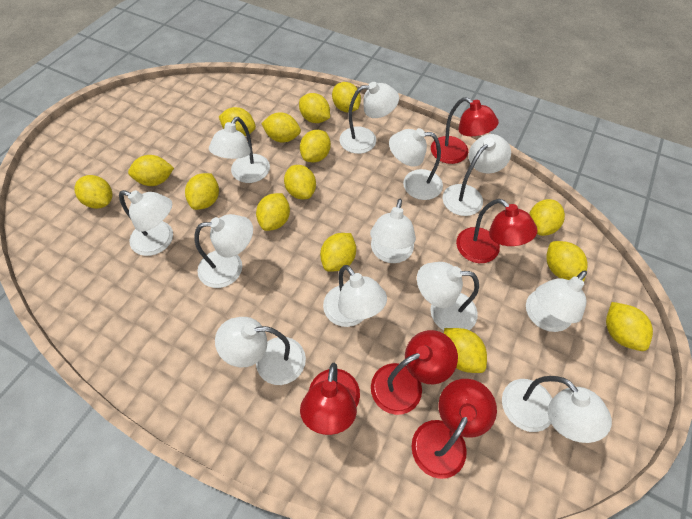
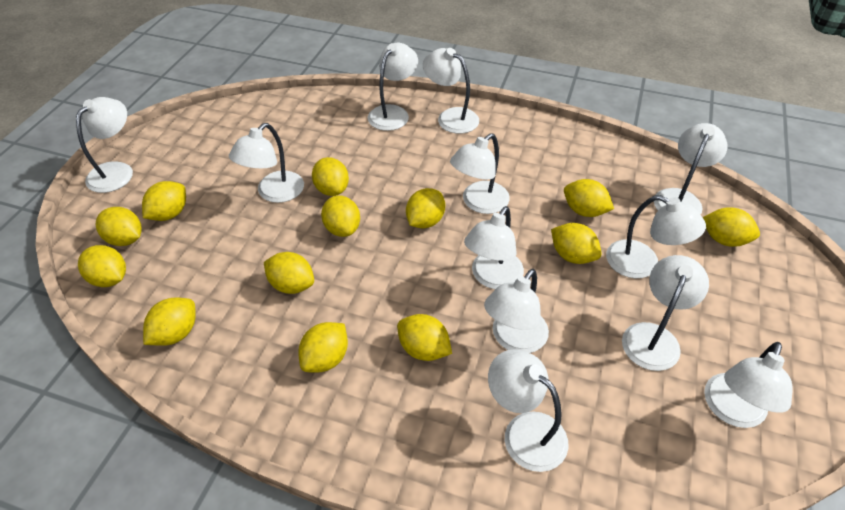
red lamp: [300,363,360,435] [371,330,458,415] [411,379,497,479] [431,97,499,164] [456,199,538,263] = 5 -> none = 0
yellow lemon: [74,175,113,209] [128,155,174,186] [185,173,219,210] [219,107,256,136] [256,193,290,231] [261,113,301,143] [284,165,316,199] [299,93,330,123] [300,130,331,162] [320,233,356,272] [332,82,361,112] [444,328,487,373] [529,199,565,236] [546,241,588,282] [606,302,653,351] = 15 -> [78,245,126,287] [96,207,142,246] [142,181,186,221] [143,298,196,346] [264,252,314,294] [298,322,348,373] [312,157,349,196] [321,195,360,237] [397,314,452,361] [406,188,445,228] [551,223,602,264] [564,179,614,217] [702,207,760,247] = 13

